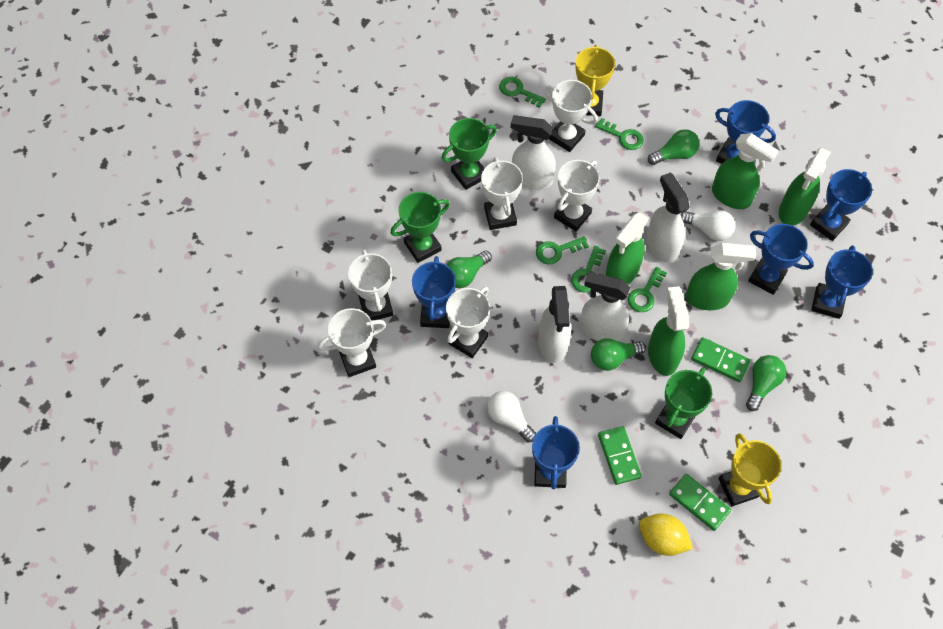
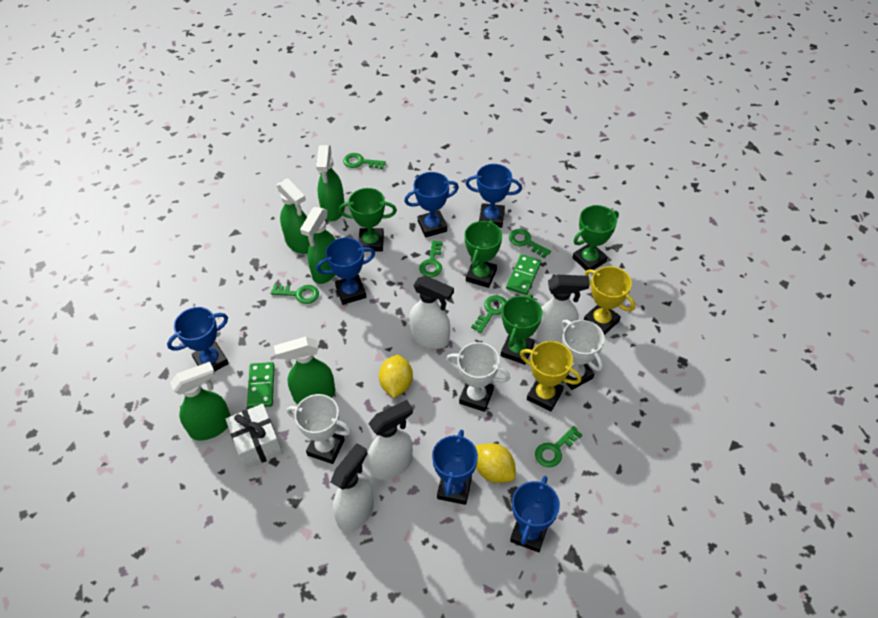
green domino: [598,426,642,485] [669,474,731,531] [691,337,751,382] = 3 -> [247,362,275,408] [506,254,541,295] = 2
green key: [499,77,546,108] [536,236,589,264] [571,246,606,293] [595,118,644,150] [628,267,667,312] = 5 -> [271,285,319,304] [343,153,386,169] [419,240,443,277] [471,295,506,333] [509,229,551,258] [535,426,582,467] = 6
green light bulb: [446,251,492,288] [591,338,646,371] [648,129,699,165] [746,355,786,411] = 4 -> none = 0
green trophy: [391,192,450,263] [441,118,497,190] [655,368,712,439] = 3 -> [339,188,397,251] [465,220,502,288] [501,294,542,365] [572,205,619,270] = 4
white gift: none = 0 -> [226,404,283,469] = 1
white light bulb: [487,391,536,442] [680,210,735,241] = 2 -> none = 0
white trophy: [318,308,386,377] [348,249,393,321] [446,287,490,358] [481,157,523,230] [545,80,598,152] [554,160,600,232] = 6 -> [287,394,351,464] [446,342,510,412] [561,320,605,390] = 3
yellow lemon: [639,514,693,556] = 1 -> [379,355,413,398] [475,443,516,483] = 2

